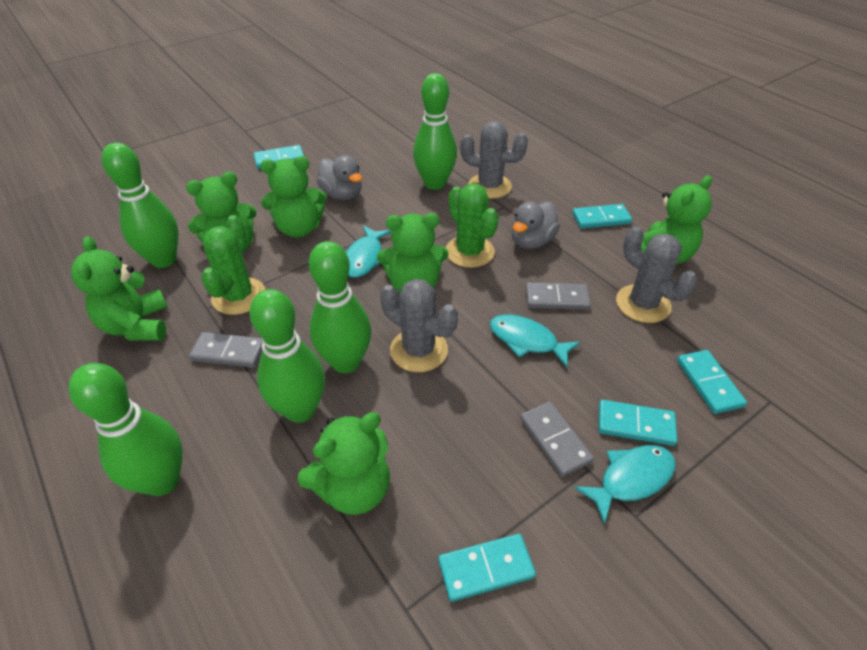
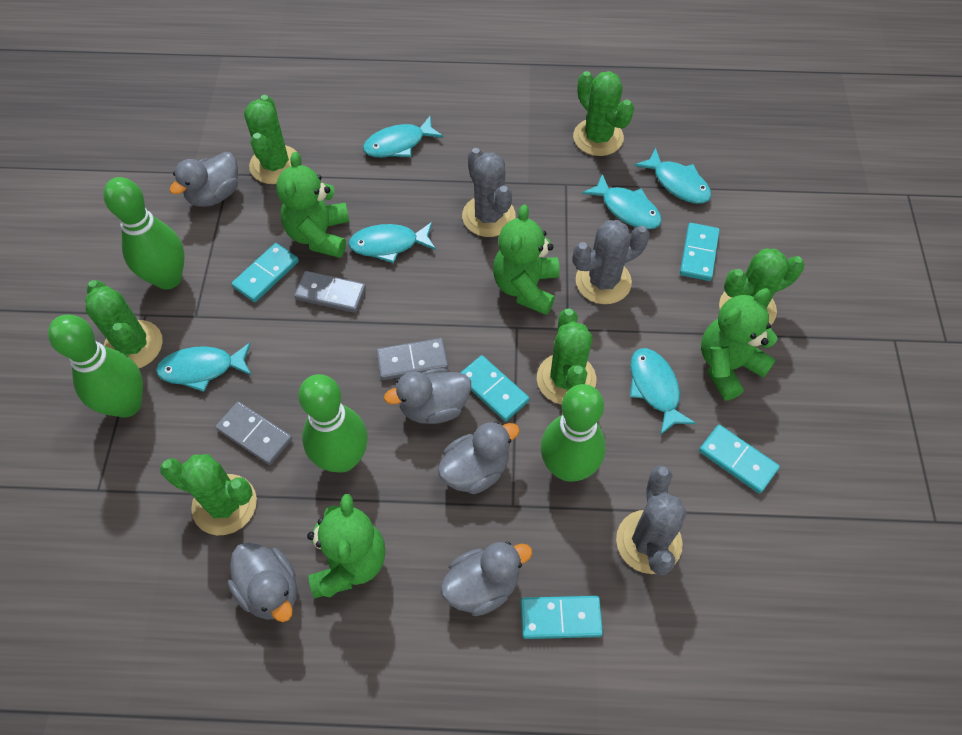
green bowling pin: [69,363,183,496] [101,143,179,268] [249,289,325,423] [309,241,372,373] [413,73,457,190] = 5 -> [48,315,143,418] [103,177,184,290] [298,374,368,473] [541,384,606,482] = 4
green cactus: [201,215,265,315] [446,183,499,268] = 2 -> [85,280,163,368] [160,454,257,535] [244,95,297,184] [537,309,596,405] [573,71,634,156] [719,248,804,325] = 6
green teddy bear: [71,236,168,341] [186,172,257,253] [260,156,327,238] [298,412,390,515] [377,213,449,293] [641,176,712,264] = 6 -> [276,152,349,258] [307,494,385,599] [493,205,559,315] [701,288,778,401] = 4
grey duck: [316,155,362,200] [511,202,560,249] = 2 -> [170,152,238,207] [228,542,297,622] [384,368,471,424] [438,421,520,494] [440,542,532,616] = 5
turquoise fish: [346,226,391,278] [490,315,580,367] [574,445,676,524] = 3 -> [156,343,251,392] [348,222,436,263] [363,116,444,157] [582,174,662,229] [630,348,696,435] [634,148,711,204] = 6

